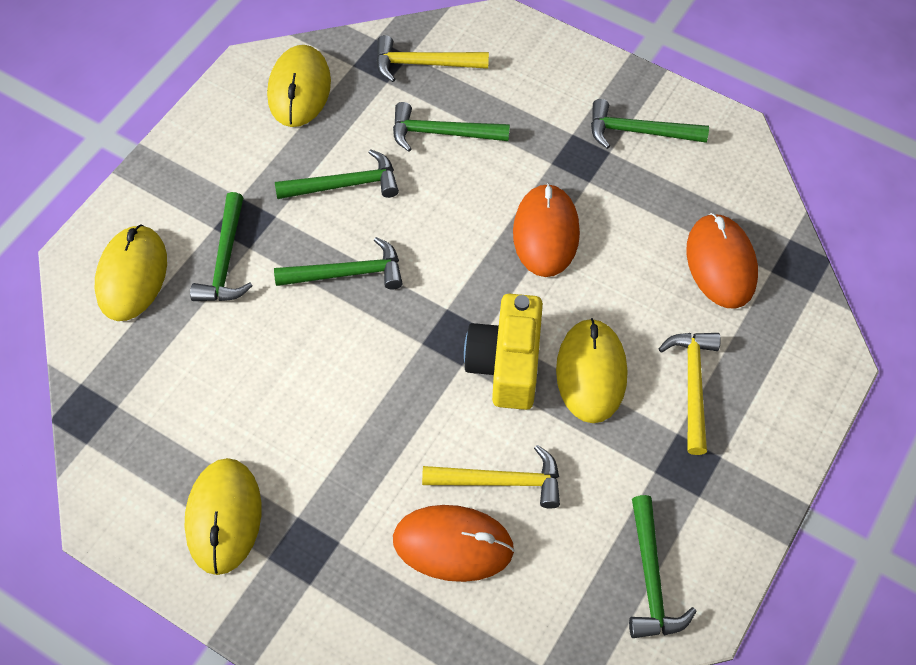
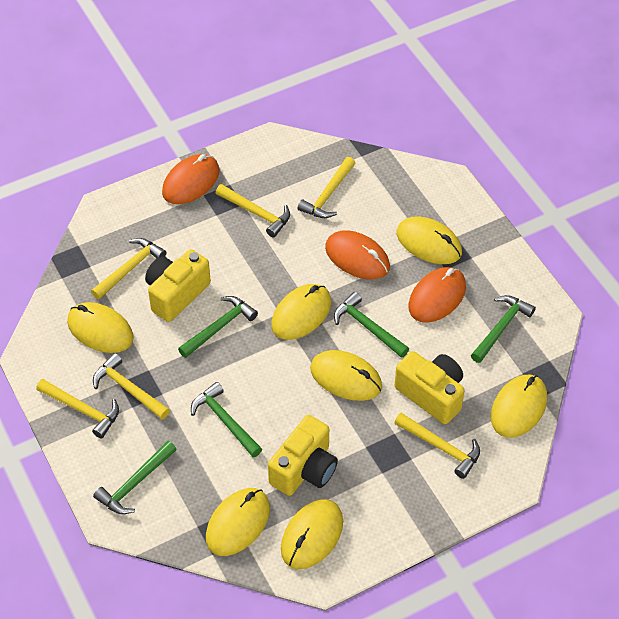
green hammer: [190,192,252,301] [274,237,402,290] [275,149,399,199] [393,102,510,152] [591,99,709,149] [629,495,696,638] = 6 -> [93,441,177,514] [178,296,258,358] [191,382,262,457] [334,292,409,358] [471,295,536,363] = 5
yellow camera: [464,294,543,410] = 1 -> [145,249,211,322] [268,415,338,496] [395,351,464,424] = 3
yellow hammer: [376,35,489,82] [422,445,560,509] [659,333,721,455] = 3 -> [36,379,119,438] [91,238,167,299] [93,353,170,420] [216,184,290,238] [297,157,355,218] [395,413,480,479] = 6
yellow mouse: [95,224,167,321] [185,458,261,575] [267,45,331,127] [556,318,627,423] = 4 -> [67,302,134,353] [206,488,270,556] [271,284,331,340] [281,499,343,569] [310,350,382,401] [397,216,462,264] [491,375,547,438] = 7

